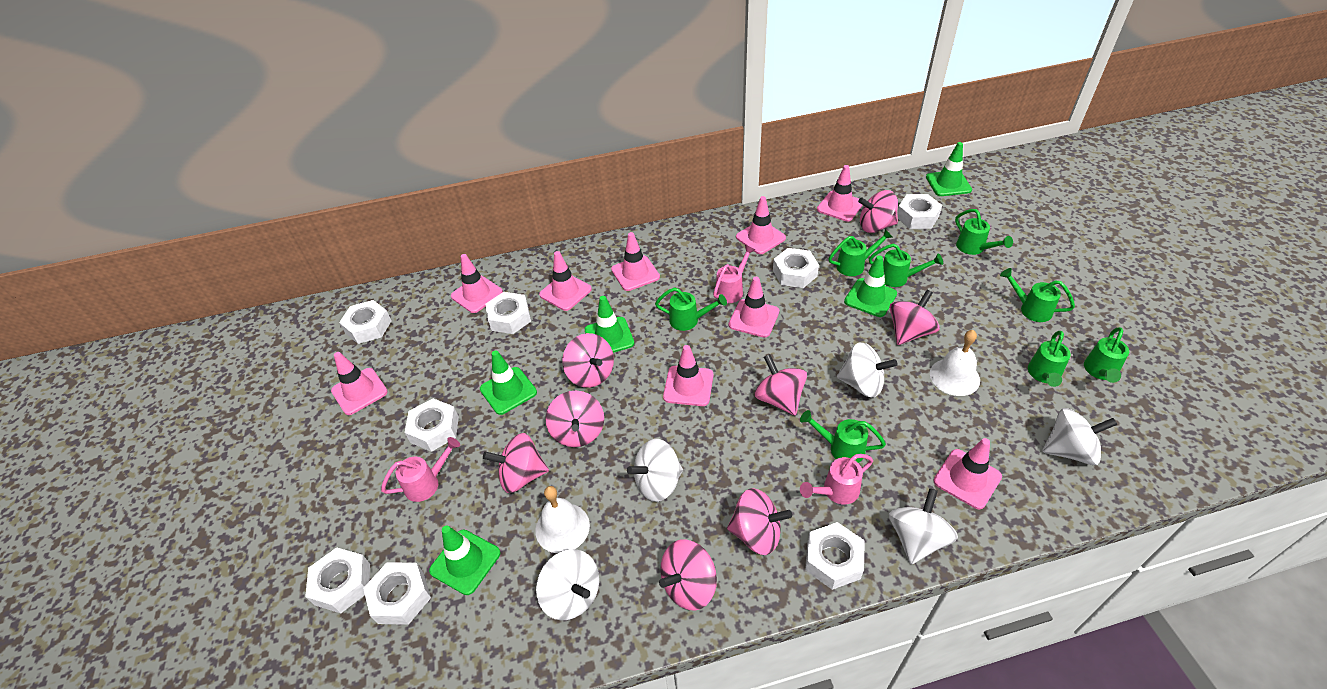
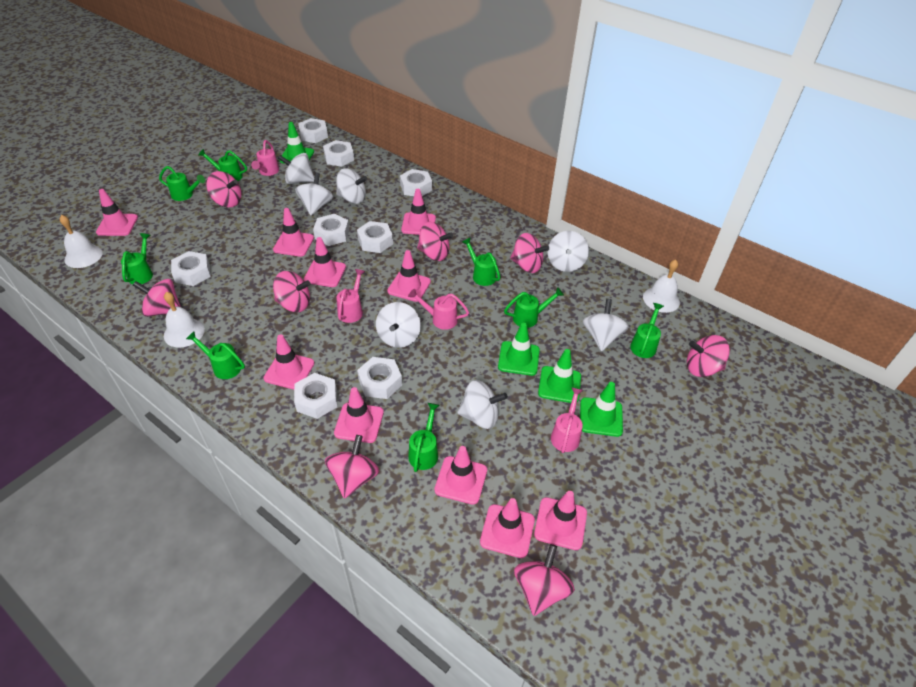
green traffic cone: [429,526,500,595] [480,350,537,415] [585,296,634,353] [844,255,897,317] [926,142,972,196] = 5 -> [279,122,314,163] [498,322,540,376] [538,349,581,403] [580,382,623,437] = 4
pink traffic cone: [331,352,388,415] [451,254,503,313] [539,251,592,311] [611,232,660,291] [663,345,713,406] [729,277,779,338] [736,196,786,254] [817,165,863,221] [933,438,1002,509] = 9 -> [96,189,138,236] [264,334,314,390] [273,208,314,257] [304,237,346,287] [334,387,384,443] [387,250,431,302] [401,189,436,235] [434,446,487,505] [480,498,535,558] [534,491,587,550] = 10
pink watering can: [381,437,460,502] [713,245,755,303] [800,454,873,505] = 3 -> [251,140,279,176] [337,269,365,323] [408,289,469,330] [551,387,583,453] = 4
white bell: [535,486,590,553] [930,330,980,396] = 2 -> [60,215,103,268] [164,292,205,347] [643,259,680,313] = 3
white spinning top: [536,549,599,620] [627,439,683,502] [837,342,898,398] [889,488,958,564] [1042,408,1118,465] = 5 -> [278,153,315,184] [295,172,333,216] [336,168,367,204] [376,302,421,348] [457,380,508,429] [548,231,589,272] [583,299,629,351] = 7

